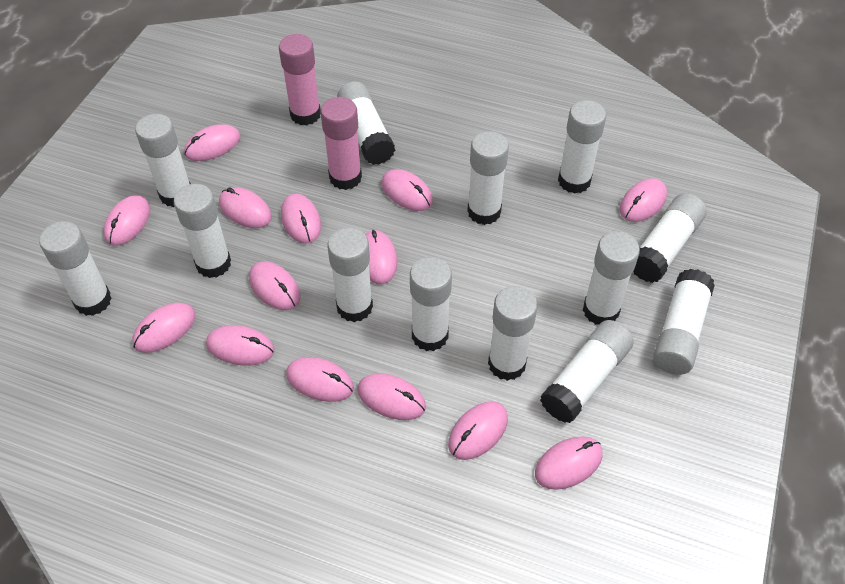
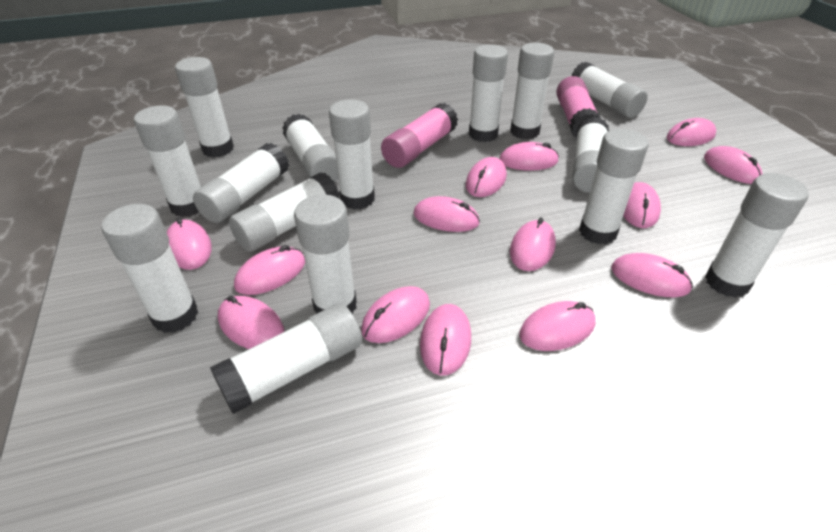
white glue stick: [39,221,112,316] [135,114,191,207] [174,184,231,278] [327,228,373,322] [337,81,395,165] [410,257,452,351] [467,131,509,225] [488,286,538,381] [540,320,634,423] [558,100,606,194] [583,231,640,325] [633,193,706,283] [653,269,715,375] = 13 -> [102,204,198,333] [134,106,201,217] [175,57,234,157] [193,143,289,223] [210,303,362,414] [229,172,340,252] [282,114,339,182] [294,194,357,314] [329,100,375,209] [469,45,508,142] [510,42,554,140] [572,62,648,118] [572,116,609,193] [579,129,649,244] [705,173,809,298] = 15

